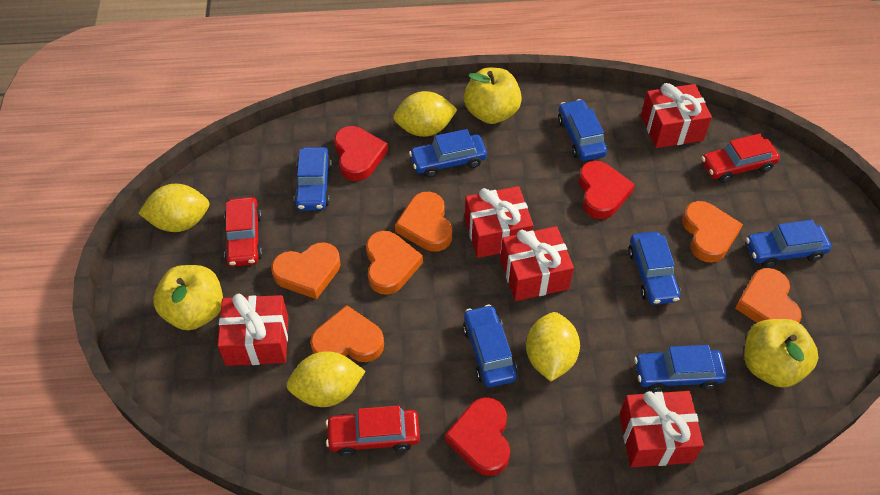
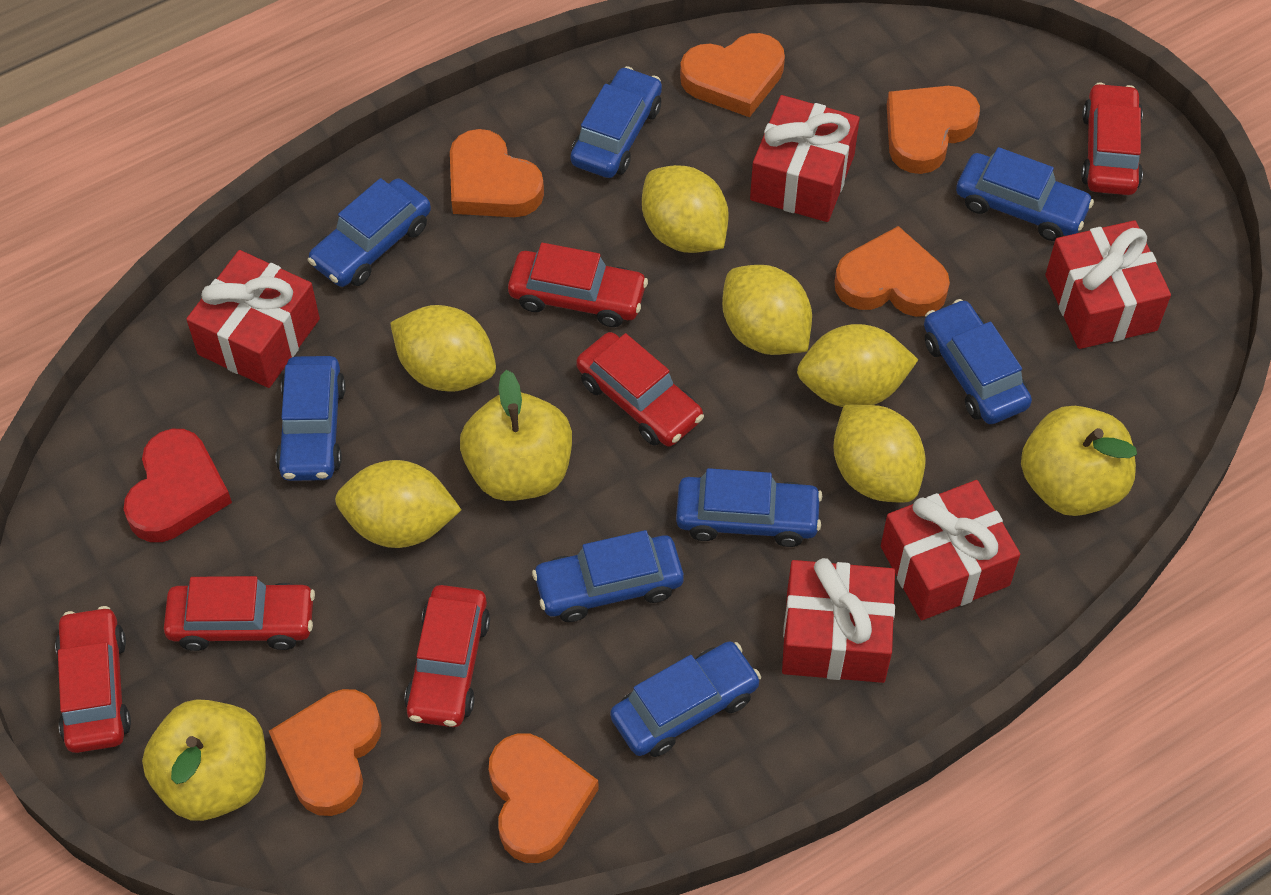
blue car: [294,147,332,211] [409,129,487,178] [463,304,517,387] [558,99,607,161] [628,232,680,305] [634,345,727,392] [746,220,831,268] = 7 -> [276,356,346,481] [308,178,431,287] [532,530,684,622] [570,66,662,178] [610,641,761,757] [676,468,822,547] [924,299,1032,424] [956,147,1094,241] = 8
red car: [224,197,262,267] [326,406,420,456] [701,133,780,183] = 3 -> [55,606,131,753] [164,576,315,651] [405,585,490,727] [508,243,648,327] [576,332,704,446] [1081,83,1143,195] = 6
red heart: [334,126,388,181] [445,397,510,476] [578,161,635,219] = 3 -> [124,429,232,542] = 1
yellow lemon: [138,184,210,232] [286,351,366,407] [393,91,458,137] [526,312,580,381] = 4 -> [335,460,461,548] [390,305,496,392] [642,165,729,253] [722,265,812,355] [797,324,918,407] [833,405,926,502] = 6

